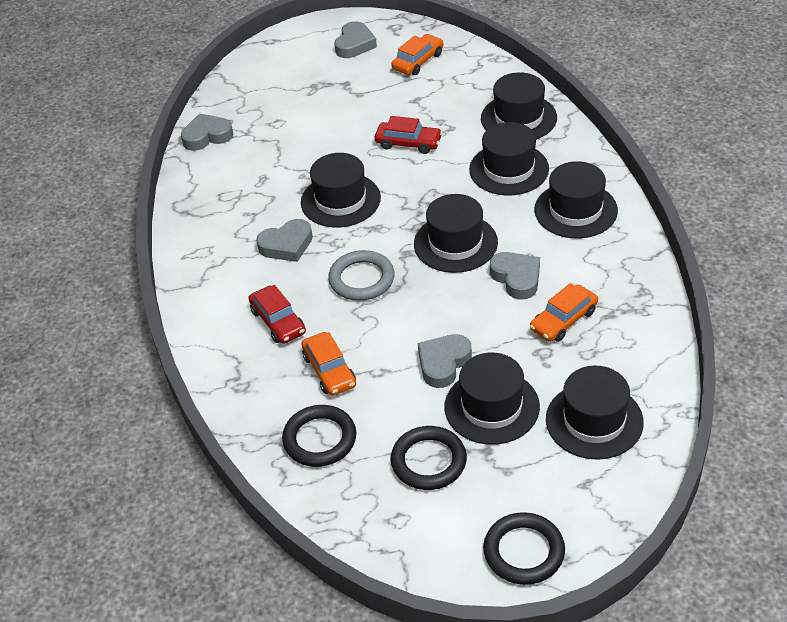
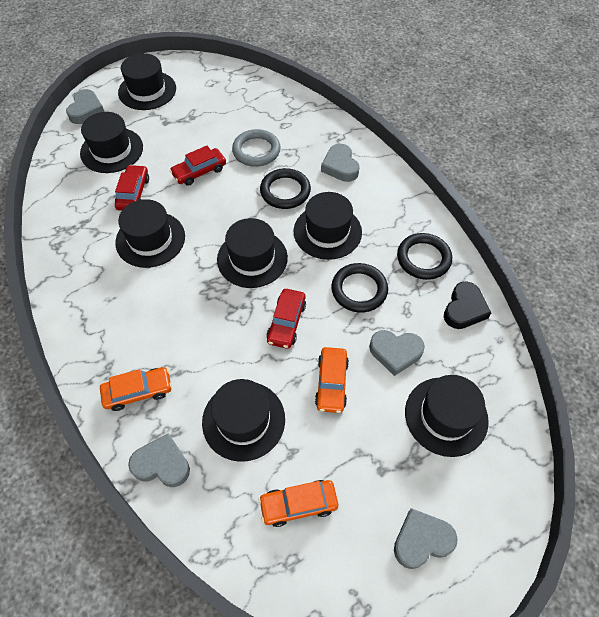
black heart: none = 0 -> [444,281,491,329] = 1
red car: [248,285,306,344] [375,116,443,154] = 2 -> [115,165,149,211] [170,146,226,186] [267,289,306,349] = 3

